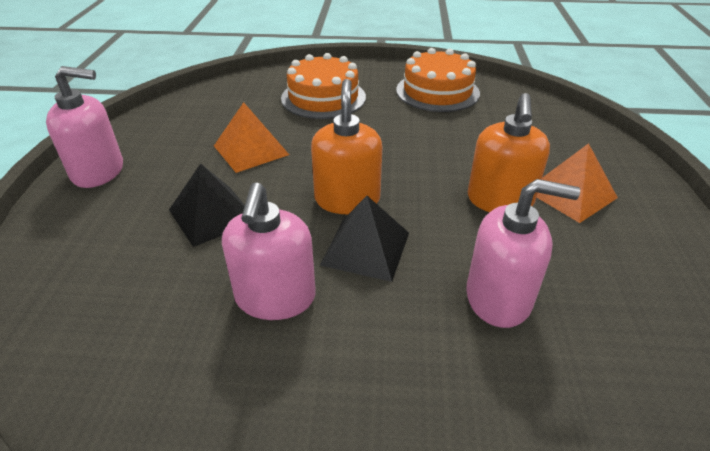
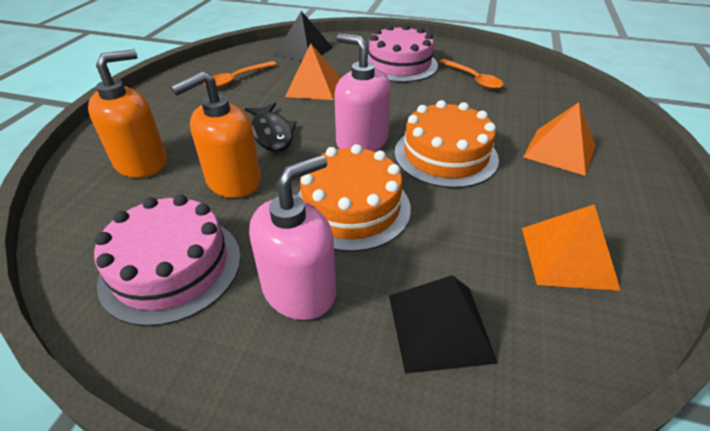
black fish: none = 0 -> [245,103,297,152] = 1
orange pyramid: [214,102,289,173] [537,143,618,223] = 2 -> [285,43,340,100] [522,204,621,291] [523,102,596,176] = 3
orange spoon: none = 0 -> [204,61,277,88] [439,59,504,90] = 2
pink cake: none = 0 -> [94,194,241,327] [368,24,438,82] = 2
pink soap dispenser: [46,66,123,188] [222,182,316,320] [466,179,580,328] = 3 -> [249,155,336,320] [334,34,391,152] = 2

